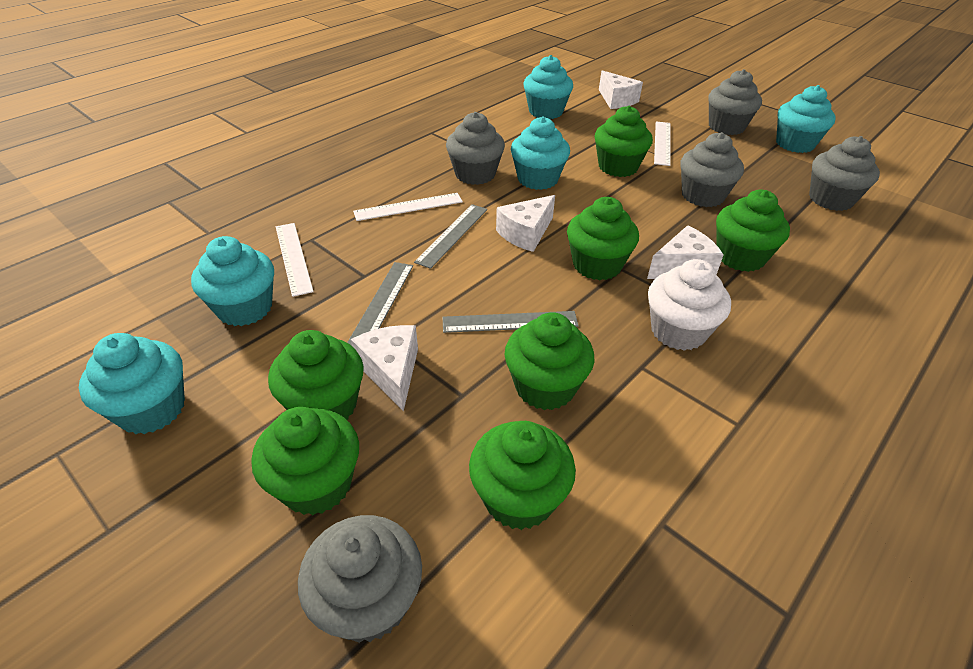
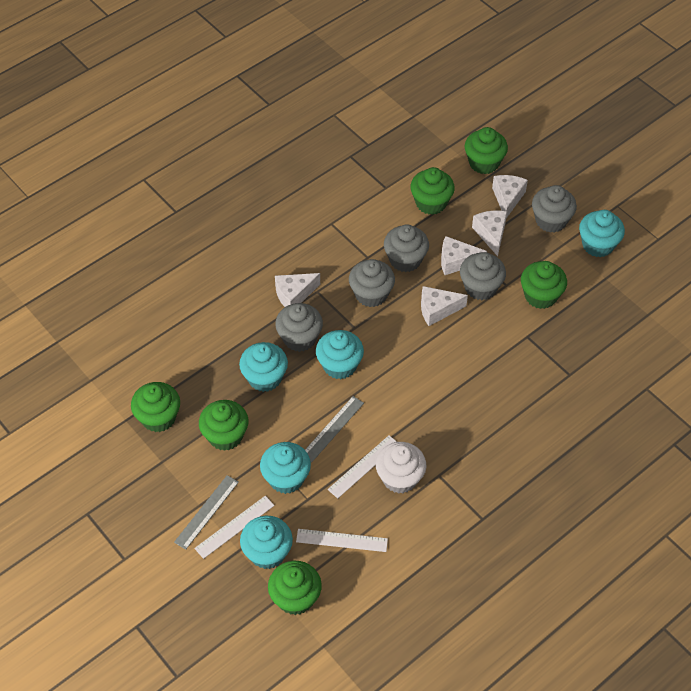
green cupcake: [252,407,359,515] [268,330,364,420] [469,421,576,530] [504,312,594,410] [567,197,639,280] [595,106,653,177] [716,190,790,272] = 7 -> [131,382,180,432] [199,400,248,451] [268,561,322,615] [410,167,455,215] [465,127,508,174] [521,261,567,309] = 6
grey ruler: [347,262,413,346] [414,204,487,269] [442,311,579,333] = 3 -> [174,475,239,550] [305,396,364,462] = 2
white cheese: [351,325,418,412] [496,195,555,252] [599,70,643,109] [647,225,724,279] = 4 -> [275,273,320,307] [421,286,468,326] [441,236,487,275] [472,211,507,256] [492,175,528,218] = 5

